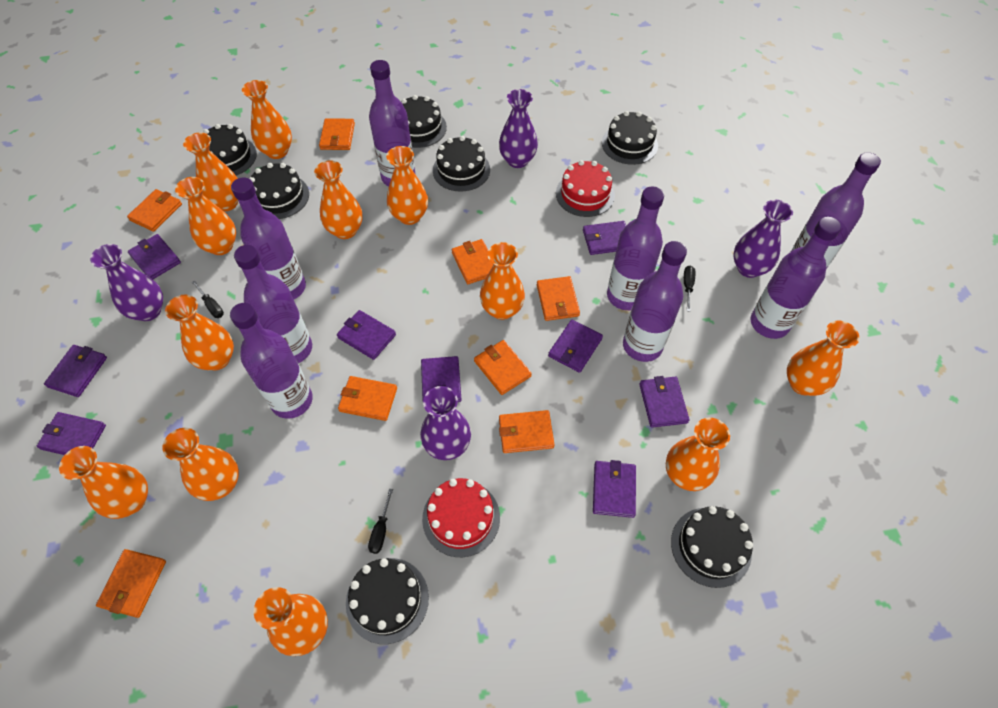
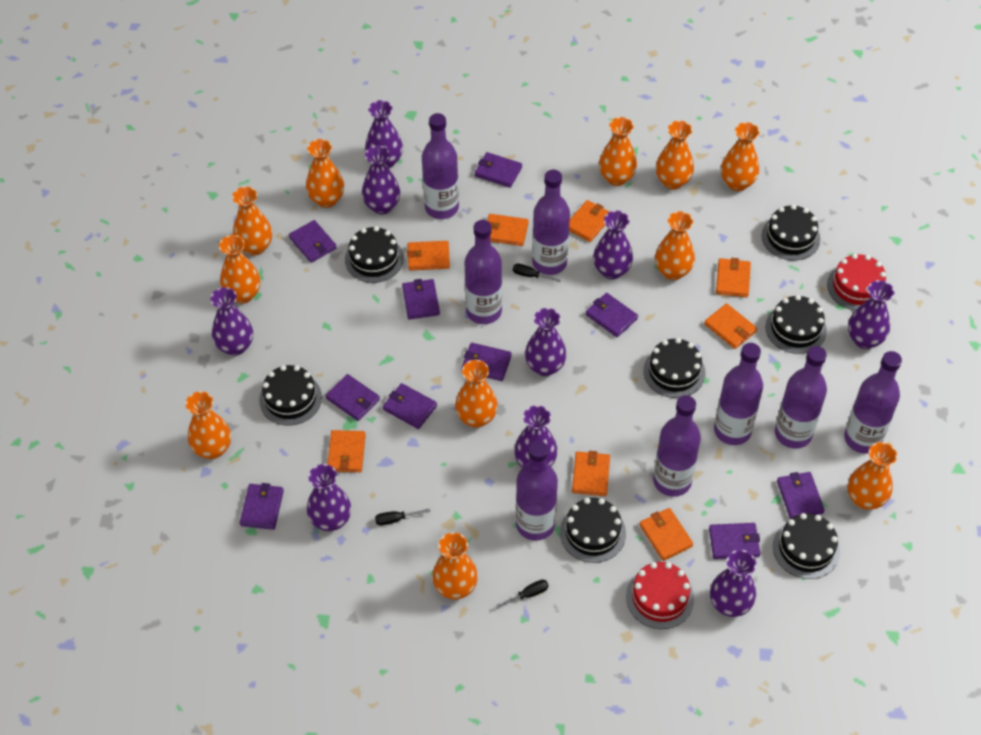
orange vase: [59,446,148,519] [162,428,239,501] [165,295,234,370] [175,177,236,255] [183,132,238,211] [242,80,292,159] [254,587,328,656] [314,160,363,239] [386,146,428,225] [480,242,525,320] [666,418,730,491] [787,321,860,396] = 12 -> [185,391,231,459] [219,235,260,303] [232,187,272,255] [306,139,344,208] [432,532,478,600] [455,360,498,428] [599,117,637,186] [655,211,695,280] [656,121,694,190] [721,122,760,191] [847,442,897,510] = 11
purple vase: [90,244,163,321] [420,386,471,460] [499,89,538,168] [733,200,793,278] = 4 -> [210,287,253,356] [307,464,351,531] [362,145,400,214] [365,100,403,168] [514,405,558,468] [525,308,567,376] [593,211,633,279] [710,550,756,617] [848,280,894,349] = 9
purple wallet: [37,412,106,455] [44,345,107,397] [128,234,181,279] [337,310,396,360] [421,356,461,402] [548,320,603,373] [583,221,626,255] [593,460,636,518] [639,376,689,428] = 9 -> [240,483,284,530] [289,220,337,263] [326,374,380,421] [383,383,437,429] [402,279,440,320] [461,343,512,381] [475,152,522,188] [586,293,638,337] [709,523,760,559] [777,472,825,519] = 10

